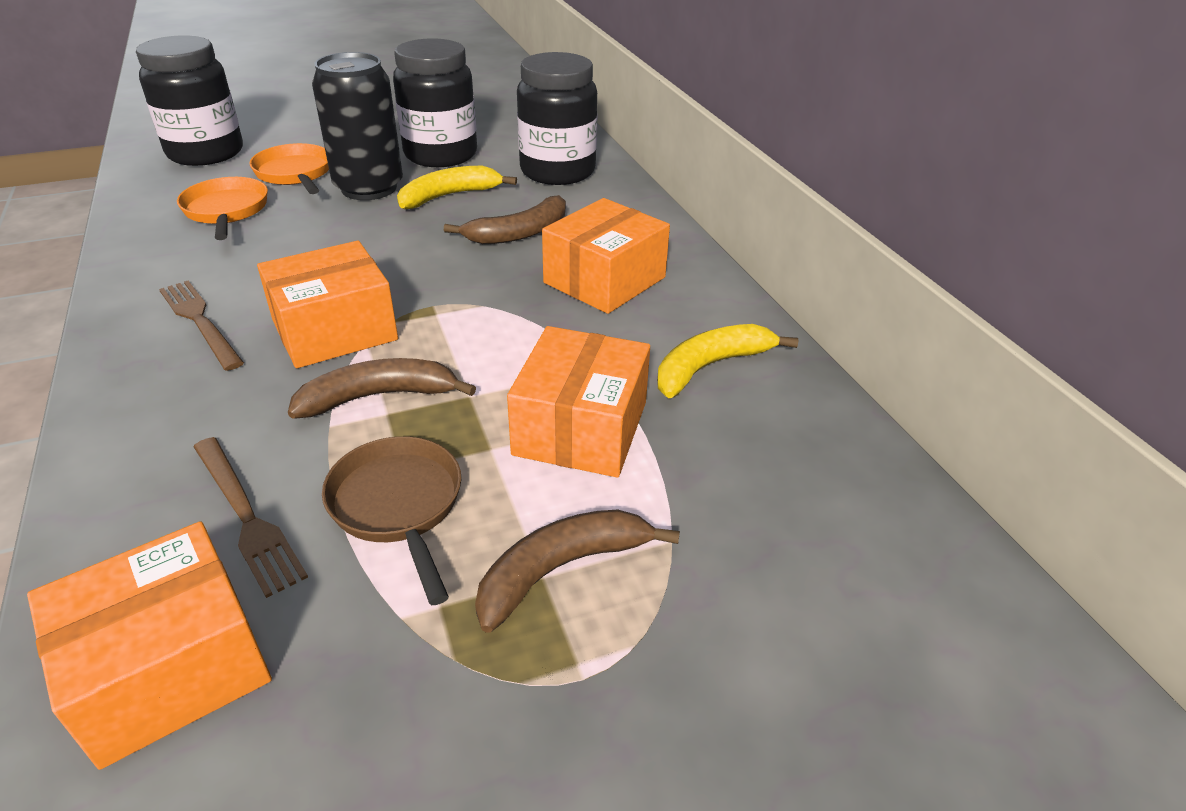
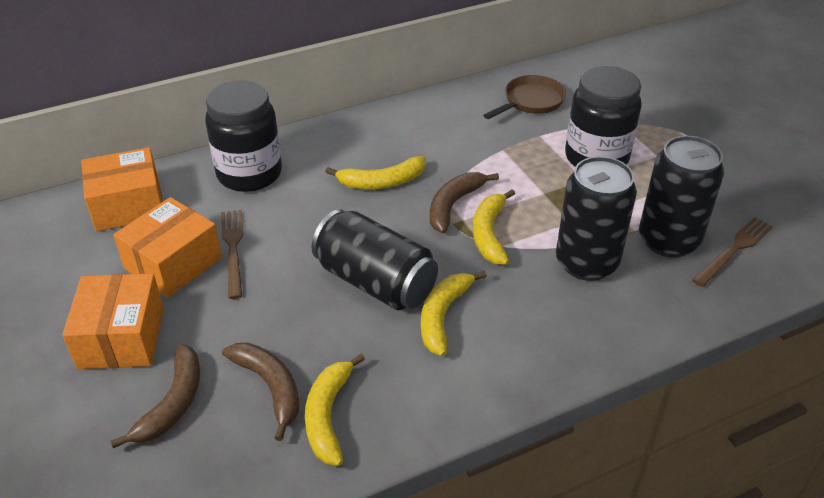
black can: [312,52,403,200] = 1 -> [312,209,438,310] [556,156,637,281] [639,136,724,258] = 3
black jar: [136,35,243,166] [393,38,477,167] [517,52,597,185] = 3 -> [205,81,282,192] [565,66,642,167] = 2
orange box: [27,521,272,770] [257,241,398,368] [507,326,650,477] [542,198,670,314] = 4 -> [62,273,164,369] [81,147,163,231] [113,197,222,298] = 3
orange pan: [177,177,268,240] [249,143,329,194] = 2 -> none = 0
yellow banana: [397,166,517,209] [657,324,798,398] = 2 -> [305,354,365,466] [325,156,426,189] [421,271,487,356] [473,189,515,265] = 4

